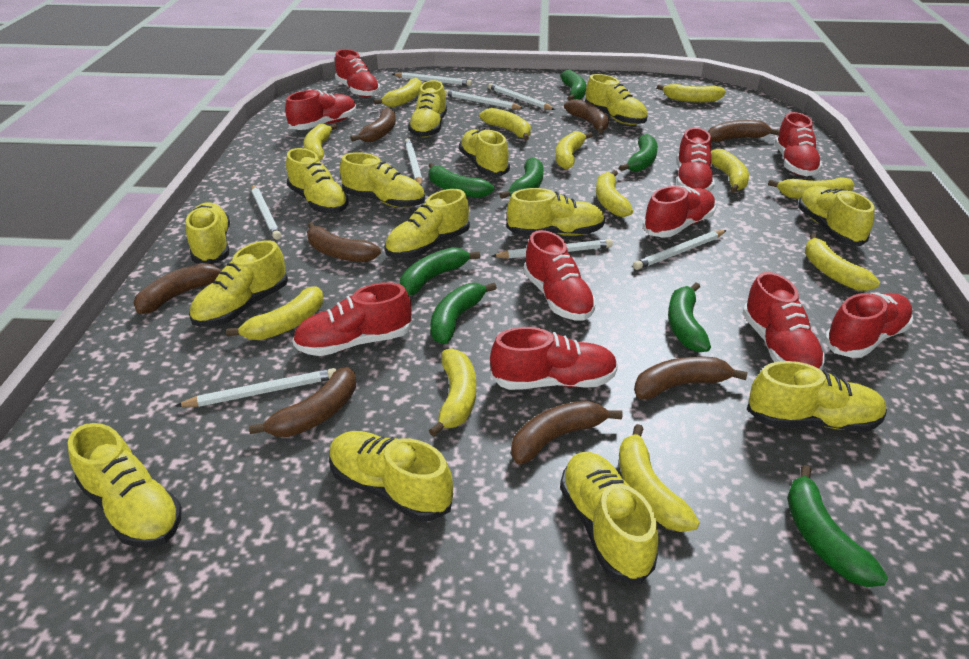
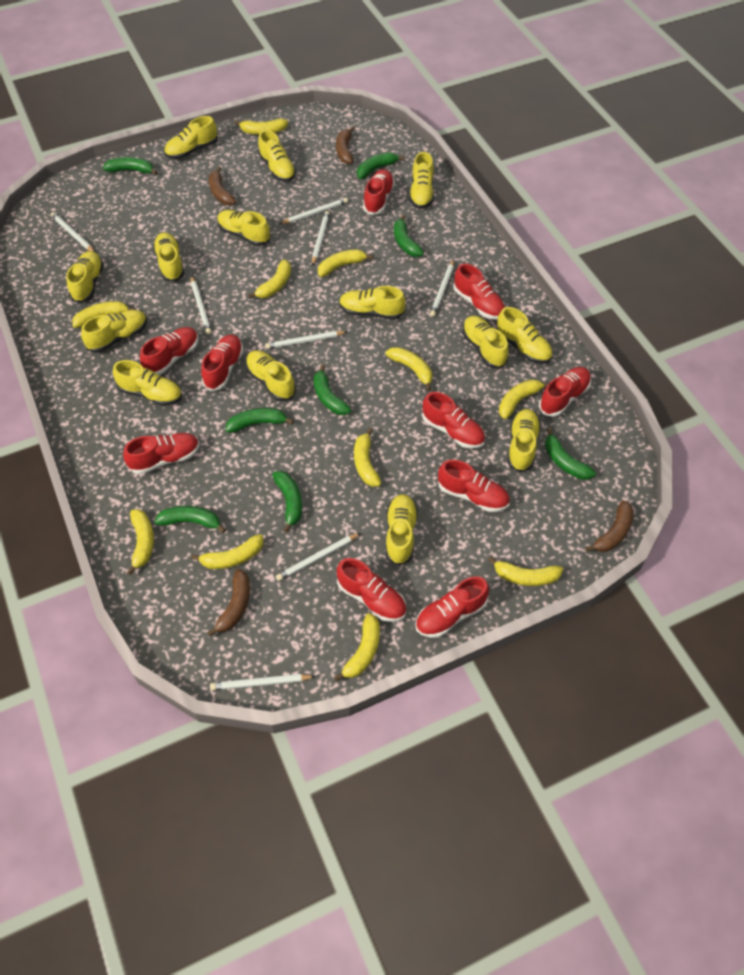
brown banana: [133,263,224,314] [249,367,356,437] [307,222,381,262] [350,108,396,142] [511,400,623,464] [564,99,609,133] [634,356,748,399] [708,120,780,142] = 8 -> [207,569,250,636] [209,166,236,205] [336,126,355,164] [586,500,634,552] = 4
yellow banana: [226,286,323,340] [304,123,338,160] [374,78,422,107] [429,349,476,436] [479,108,531,140] [555,131,593,169] [596,170,633,217] [619,424,700,532] [657,84,726,103] [711,149,749,193] [768,177,855,199] [805,233,880,291] = 12 -> [72,301,135,328] [127,509,154,575] [191,534,263,569] [235,118,288,135] [248,259,291,298] [318,249,373,277] [334,613,380,681] [354,428,381,487] [386,347,432,391] [488,556,563,586] [499,379,549,419] = 11

